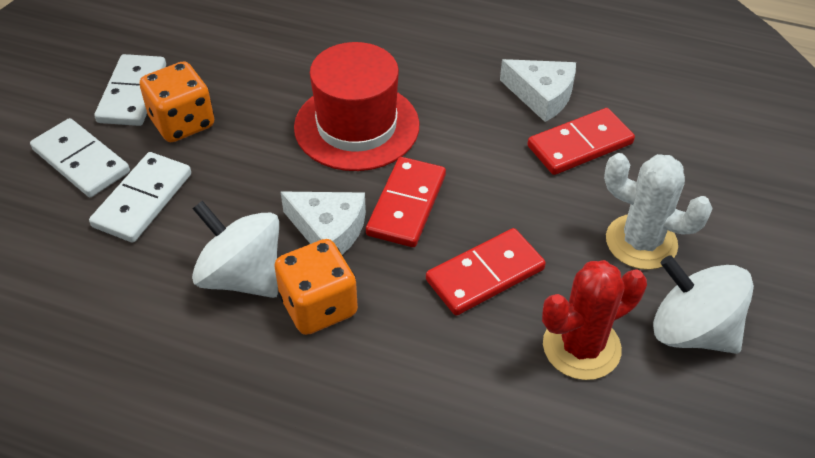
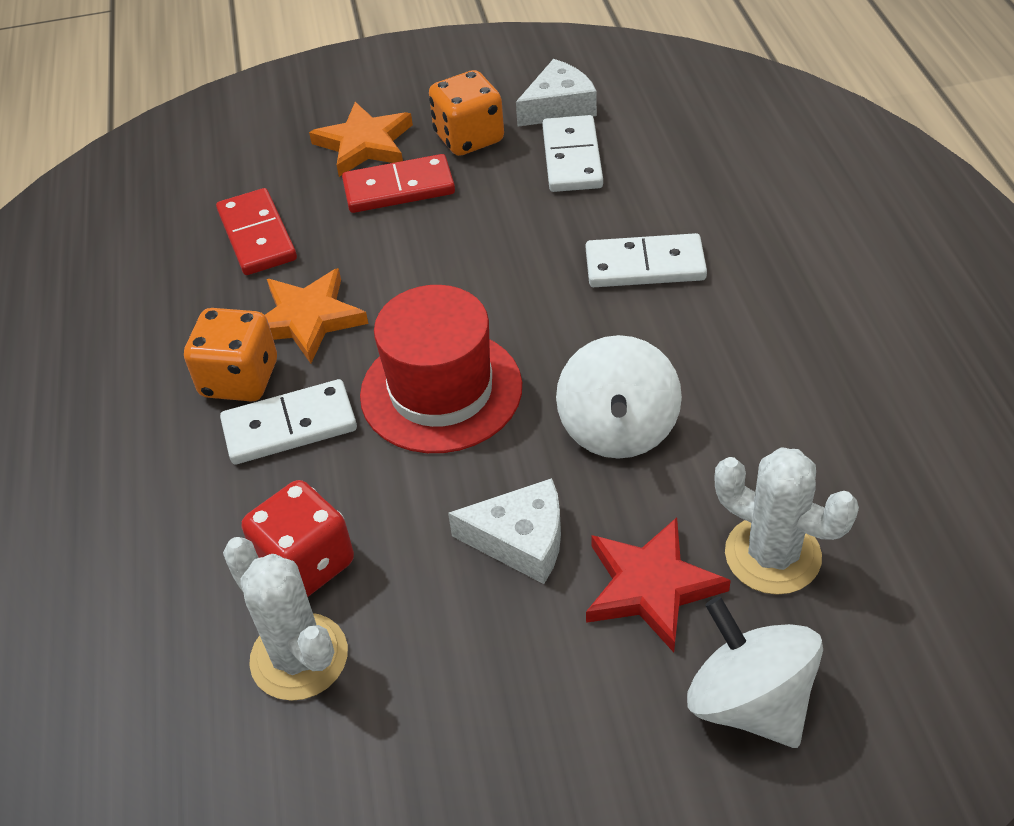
orange star: none = 0 -> [265,268,368,364] [309,102,413,177] = 2
red cactus: [542,260,647,380] = 1 -> none = 0
red dice: none = 0 -> [241,480,354,597] = 1
red domino: [366,157,446,247] [426,228,546,316] [528,108,635,175] = 3 -> [216,188,297,275] [342,154,455,213] = 2
red star: none = 0 -> [586,517,731,652] = 1
white cactus: [604,153,713,270] = 1 -> [223,537,348,701] [714,447,859,595] = 2

